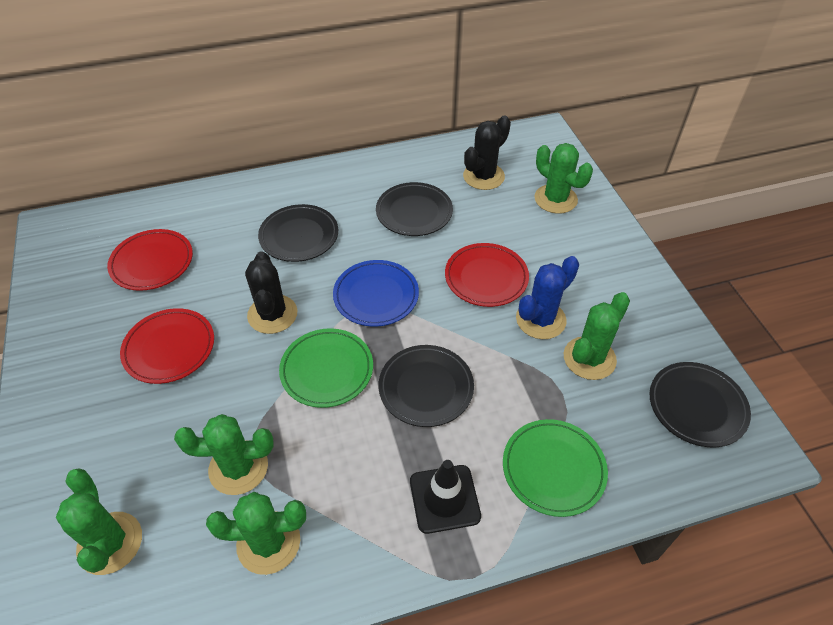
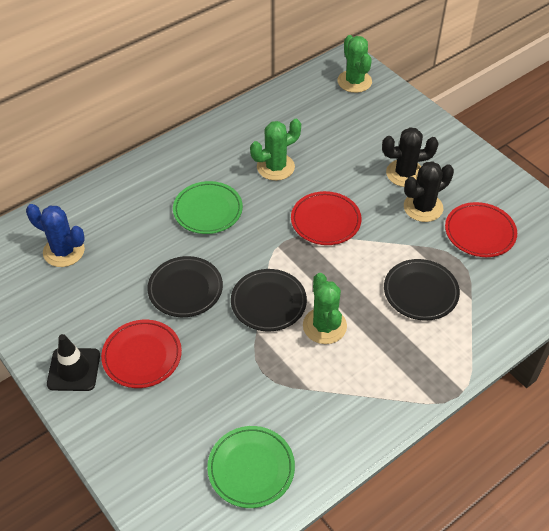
black plate: [258,204,338,262] [376,182,453,236] [379,345,474,427] [650,362,751,447] = 4 -> [147,256,223,317] [231,269,307,331] [384,259,460,321] = 3
blue plate: [333,260,419,326] = 1 -> none = 0
green cactus: [56,468,142,575] [174,414,274,495] [206,492,306,575] [535,143,593,214] [564,292,630,380] = 5 -> [250,119,301,181] [303,273,347,344] [337,35,372,93] = 3

